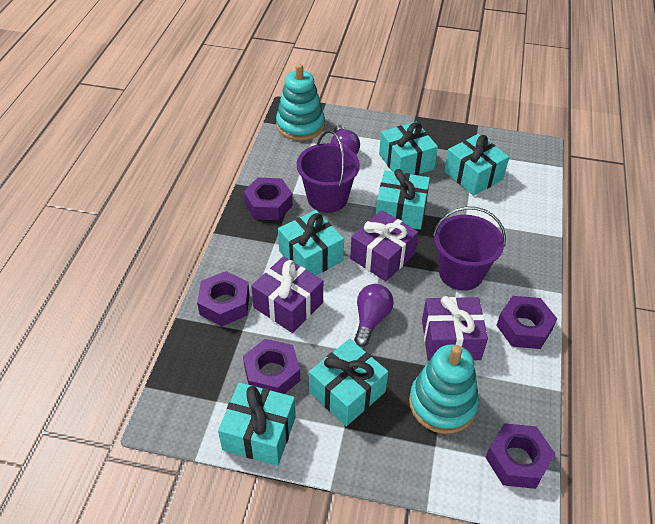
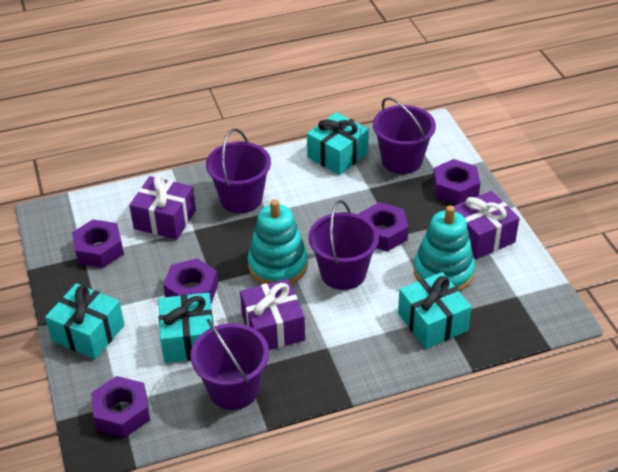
purple bucket: [297,130,360,213] [433,207,506,291] = 2 -> [191,319,269,410] [206,129,271,213] [308,200,379,290] [373,97,436,174] = 4
purple light bulb: [331,125,360,155] [354,284,394,347] = 2 -> none = 0
turquoise gift: [218,382,296,466] [278,210,344,276] [309,339,388,426] [376,169,430,230] [379,121,438,175] [444,134,509,196] = 6 -> [45,283,125,359] [158,293,214,363] [307,112,369,175] [398,272,471,349] = 4

